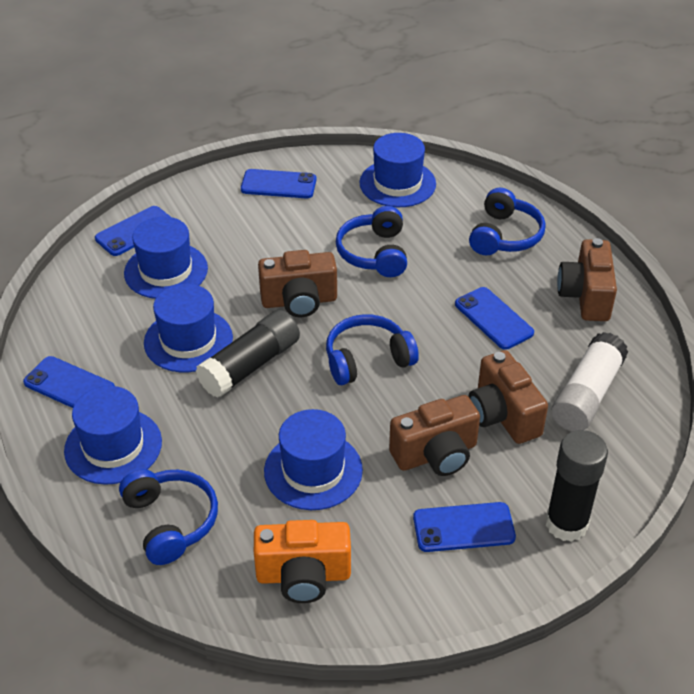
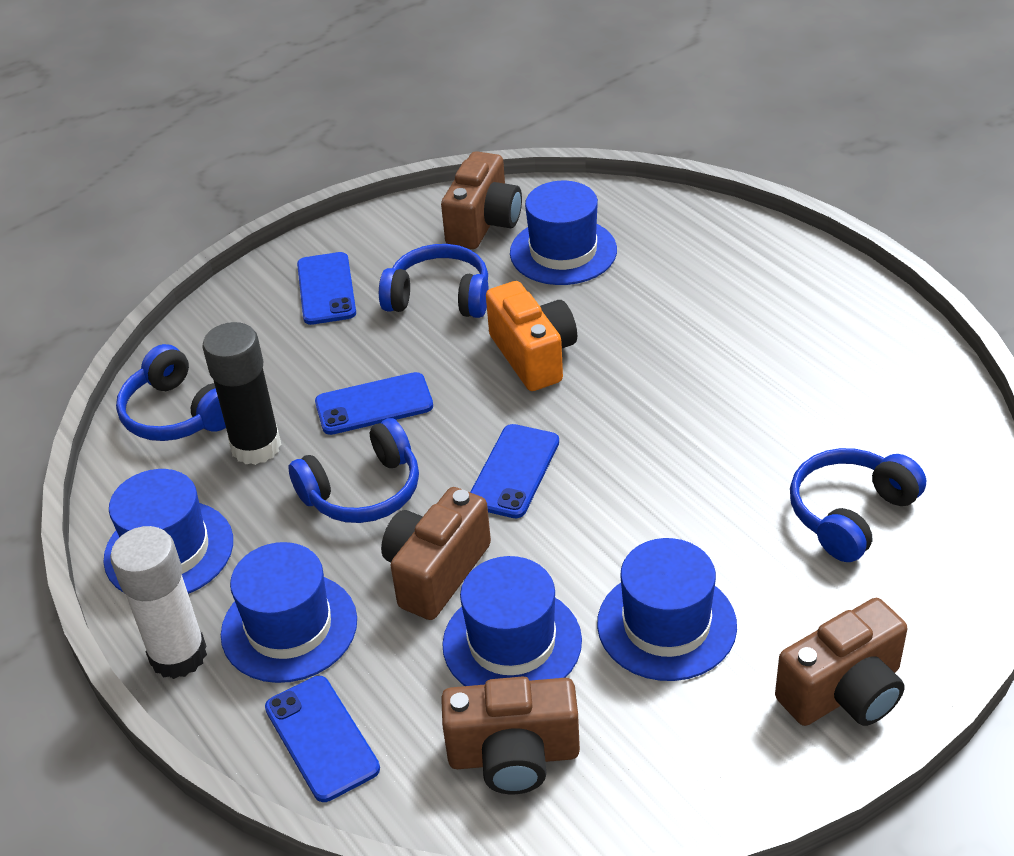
black glue stick: [196,310,300,398] [546,430,608,542] = 2 -> [202,322,281,465] = 1
blue phone: [23,356,115,408] [95,206,170,256] [241,169,316,198] [413,502,516,552] [455,287,534,350] = 5 -> [265,676,380,802] [297,252,356,325] [315,372,433,435] [470,424,559,518] = 4

